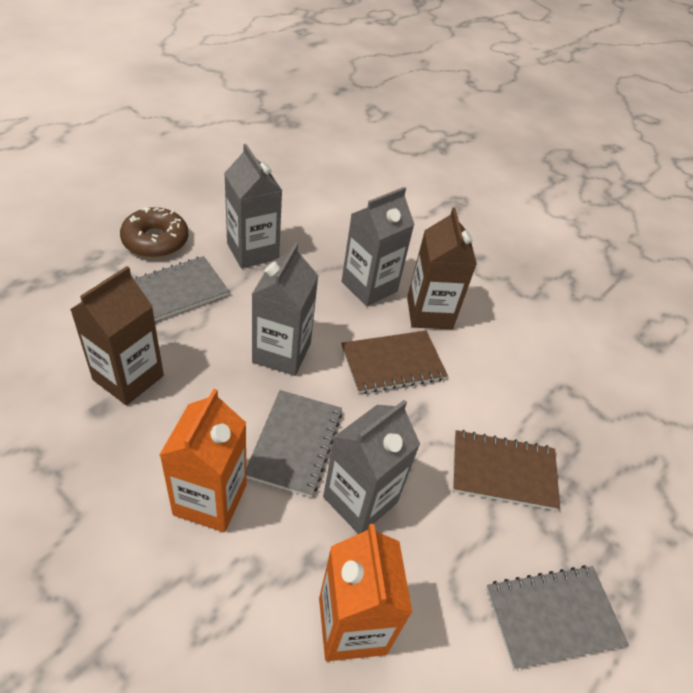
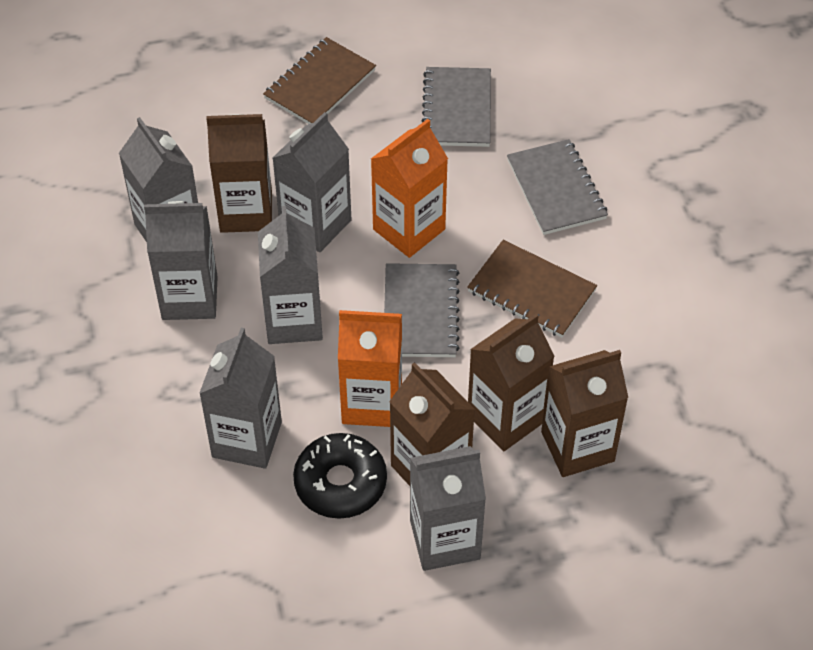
black donut: none = 0 -> [293,433,387,519] = 1
brown carton: [70,266,164,405] [407,207,477,329] = 2 -> [206,114,272,233] [389,362,475,486] [468,314,555,451] [541,350,628,477] = 4
brown donut: [120,207,189,258] = 1 -> none = 0
grey carton: [224,144,282,269] [252,243,318,376] [323,400,420,534] [342,187,415,306] = 4 -> [119,117,198,242] [144,201,218,320] [199,328,282,469] [258,206,323,344] [273,112,351,252] [410,446,486,571] = 6

